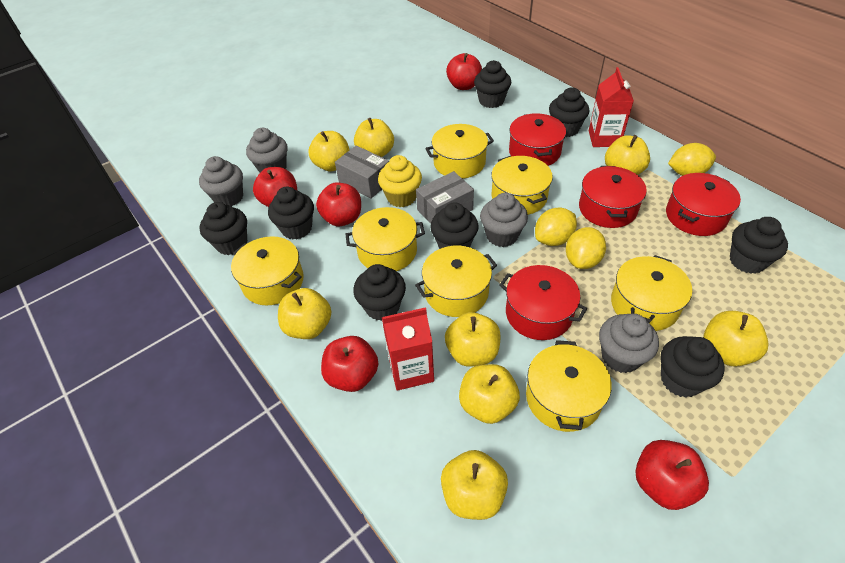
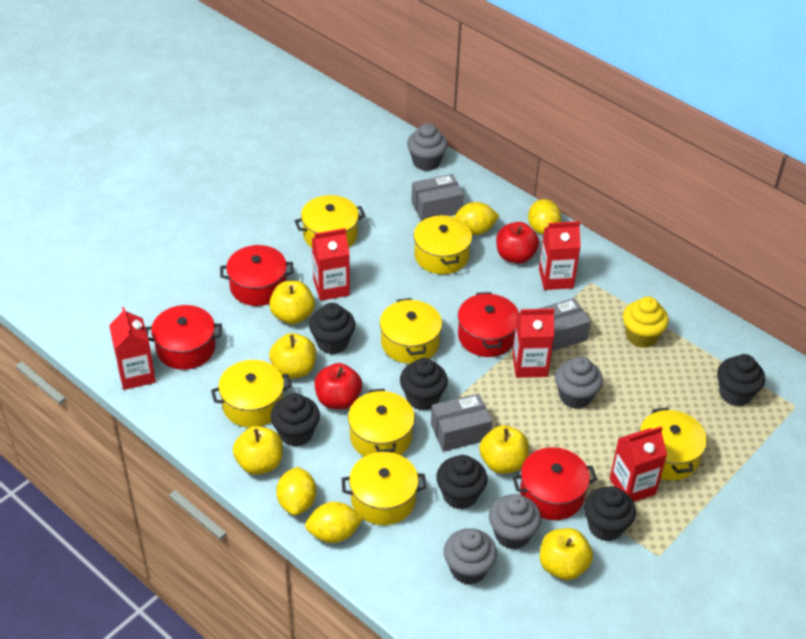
black cupcake: [199,202,247,255] [268,187,314,239] [353,264,406,321] [430,202,479,249] [474,60,511,108] [549,87,589,137] [661,336,724,398] [730,217,788,274] = 8 -> [270,393,320,447] [309,303,355,354] [400,358,448,411] [436,455,487,509] [584,486,636,541] [717,354,765,406] = 6
grey box: [335,145,389,199] [416,171,474,224] = 2 -> [412,174,464,221] [431,394,492,452] [538,298,591,351] = 3
red apple: [253,167,297,207] [316,182,361,226] [321,336,378,392] [446,53,482,90] [636,440,709,510] = 5 -> [314,363,362,409] [496,222,539,264] = 2
red carton: [382,307,434,391] [589,67,634,147] = 2 -> [109,307,156,390] [312,228,350,301] [512,309,554,378] [539,221,581,290] [610,426,667,502] = 5
yellow apple: [278,288,331,339] [309,131,350,172] [354,118,394,157] [441,450,508,520] [445,312,501,367] [459,364,520,424] [605,135,650,175] [703,311,768,367] = 8 -> [233,426,283,475] [269,281,315,324] [269,333,316,379] [479,425,529,474] [540,528,593,580] = 5
yellow lemon: [535,208,577,246] [566,227,606,269] [668,143,716,176] = 3 -> [276,467,316,515] [305,502,364,543] [454,202,499,235] [528,199,561,235] = 4

